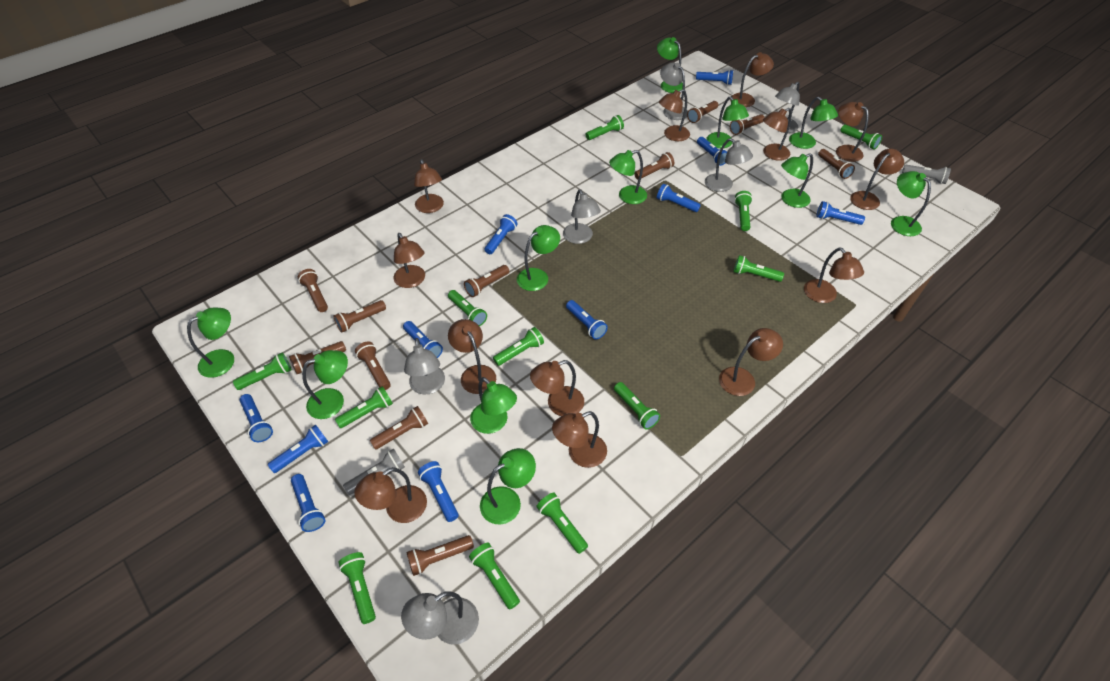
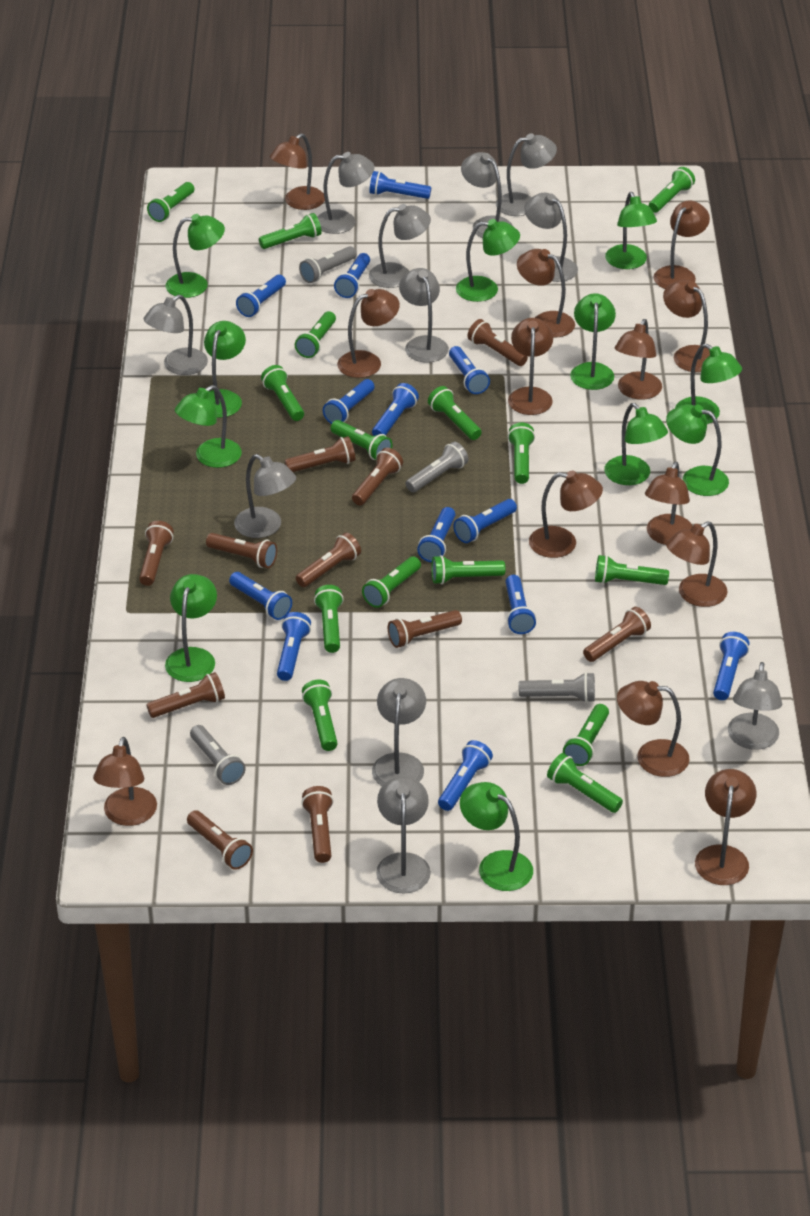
blue flashlight: [240,394,273,442] [268,425,328,473] [291,474,325,532] [403,321,443,358] [418,461,459,522] [485,214,517,254] [566,300,608,339] [657,184,701,212] [696,70,733,85] [697,137,727,166] [816,201,865,225] = 11 -> [229,572,292,620] [236,275,286,317] [277,612,311,681] [323,379,375,424] [334,253,370,298] [369,171,431,199] [372,383,419,436] [417,507,455,562] [438,740,493,811] [449,346,490,394] [453,499,517,543] [505,575,536,634] [713,632,750,700] = 13
green flashlight: [233,353,292,390] [335,386,393,428] [338,552,376,624] [448,290,487,326] [469,543,520,610] [493,327,544,366] [536,492,588,554] [586,115,624,140] [614,382,660,430] [733,255,784,282] [734,191,753,231] [840,125,882,150] = 12 -> [147,182,194,222] [259,213,322,249] [261,365,304,421] [295,311,336,358] [302,680,338,751] [314,585,344,653] [331,420,392,460] [362,556,421,608] [428,386,482,440] [431,555,506,584] [508,422,535,484] [547,753,623,813] [563,704,609,766] [595,555,669,585] [649,167,695,213] = 15
grey flashlight: [343,449,405,495] [902,165,951,184] = 2 -> [190,725,246,785] [299,246,357,283] [406,442,468,492] [518,672,595,703] = 4
grey lamp: [401,592,479,645] [404,338,445,395] [563,189,601,244] [660,63,688,120] [705,138,753,192] [775,82,800,133] = 6 -> [144,295,208,375] [234,454,296,538] [317,152,375,234] [369,204,431,288] [372,678,426,786] [376,776,431,893] [399,268,449,363] [461,152,513,238] [496,133,557,216] [524,193,578,282] [728,662,782,750] = 11

